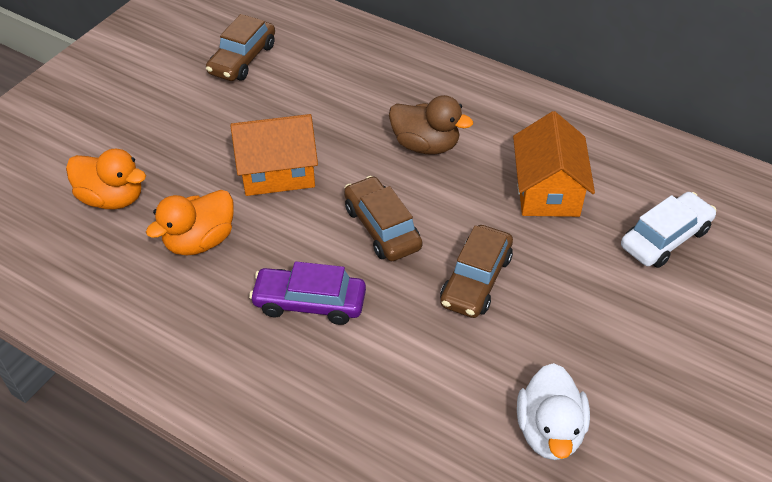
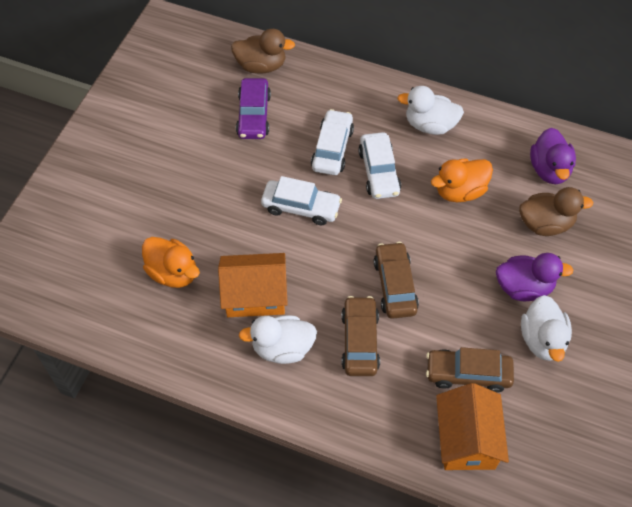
brown duck: [389,95,473,155] = 1 -> [231,29,295,73] [519,187,593,236] = 2
purple duck: none = 0 -> [496,253,573,301] [530,128,576,184] = 2
white car: [621,192,717,268] = 1 -> [261,176,342,226] [311,109,354,175] [358,132,401,199] = 3
white duck: [517,363,590,460] = 1 -> [239,315,317,364] [397,86,464,135] [521,295,572,362] = 3

